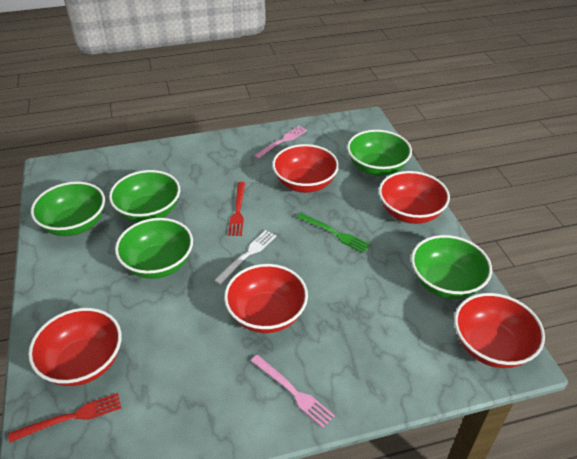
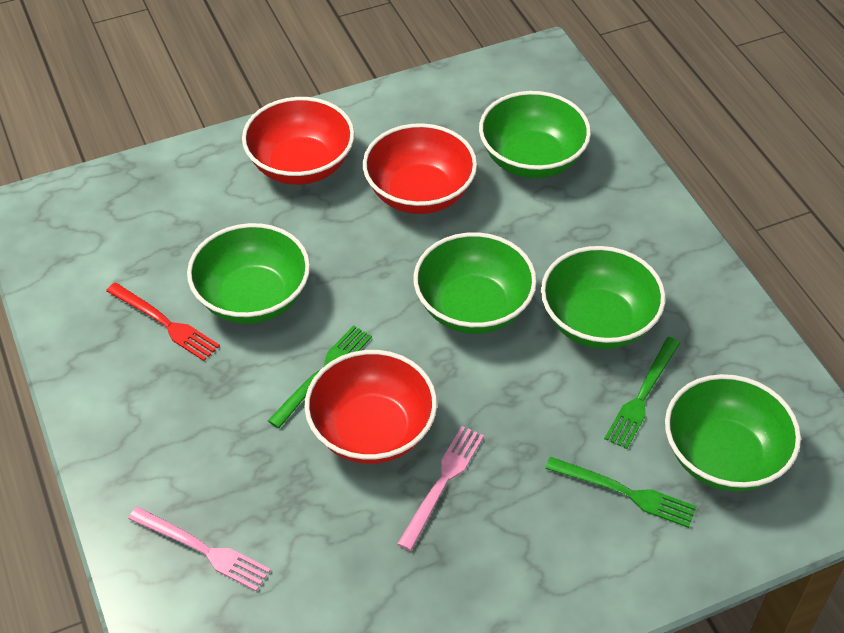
green fork: [296,213,370,253] = 1 -> [268,325,372,428] [545,457,697,528] [604,337,680,449] = 3
red bowl: [28,308,122,386] [224,264,308,333] [272,144,339,193] [379,171,450,224] [454,293,545,368] = 5 -> [242,97,355,185] [304,350,437,464] [363,123,477,214] = 3
red fork: [8,393,121,443] [228,182,245,236] = 2 -> [106,283,220,361] = 1
white fork: [214,230,276,285] = 1 -> none = 0

